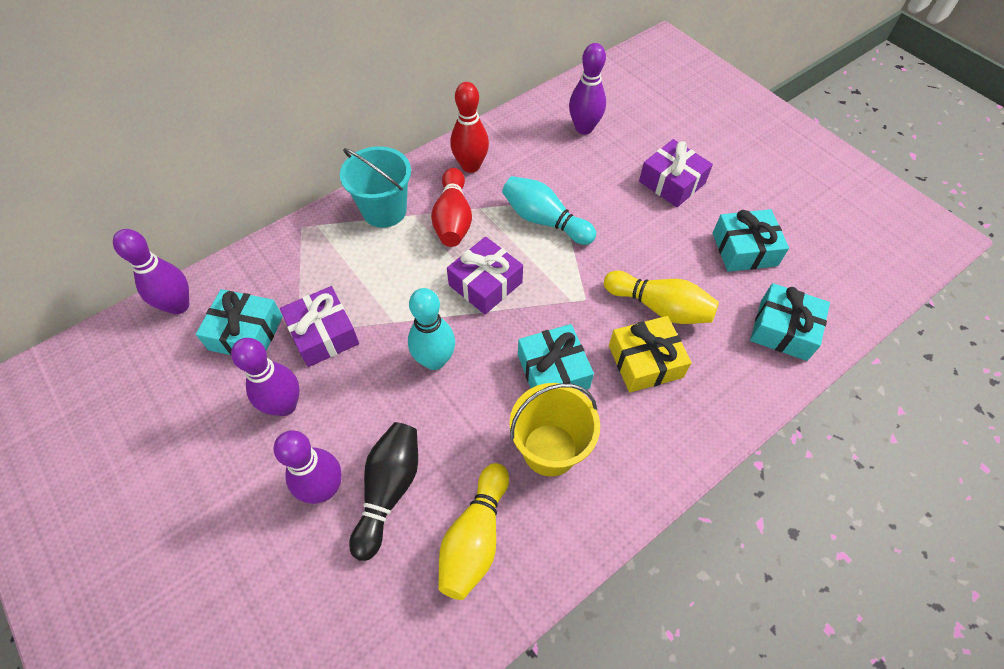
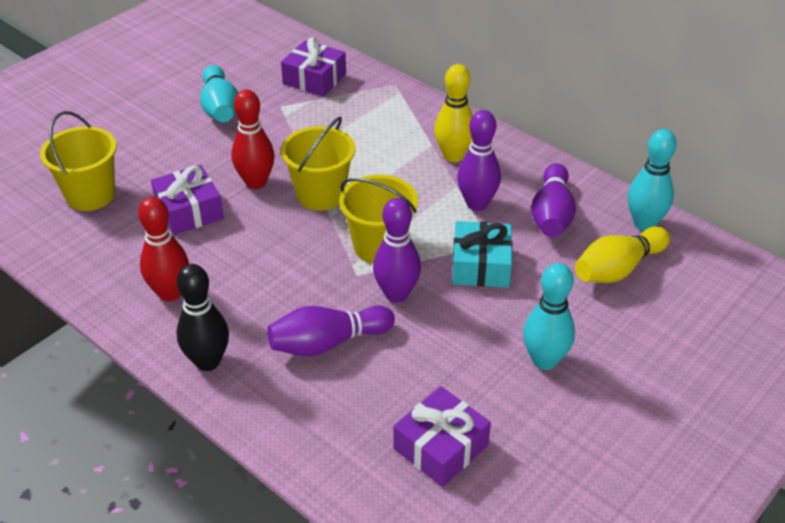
turquoise bowling pin: [408,288,455,370] [502,176,596,245] = 2 -> [200,65,238,122] [523,263,575,370] [628,129,677,231] = 3
turquoise bucket: [340,146,411,228] = 1 -> none = 0
turquoise gift: [196,289,283,355] [518,324,594,391] [713,209,789,272] [750,283,830,361] = 4 -> [452,221,513,288] = 1
yellow bucket: [509,383,600,477] = 1 -> [40,111,117,211] [281,117,355,211] [339,175,418,264] = 3
yellow gift: [609,316,692,393] = 1 -> none = 0

